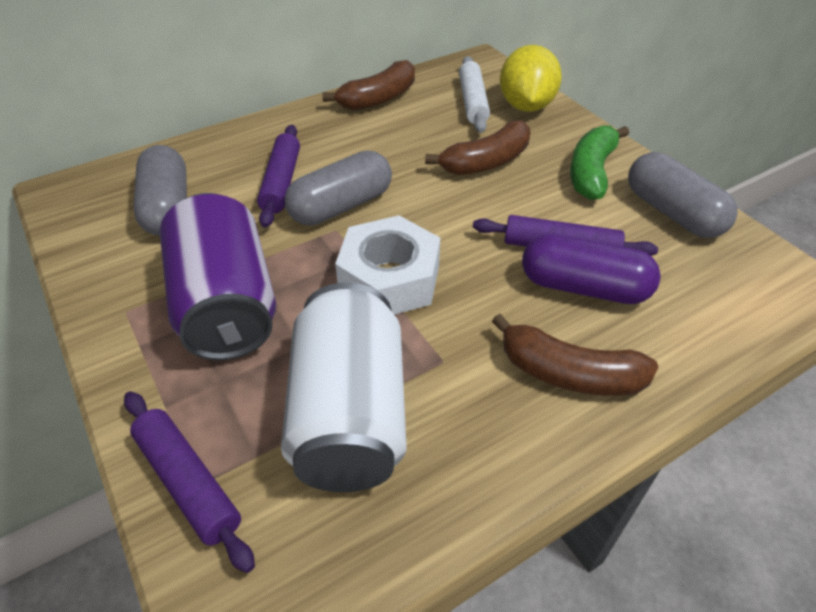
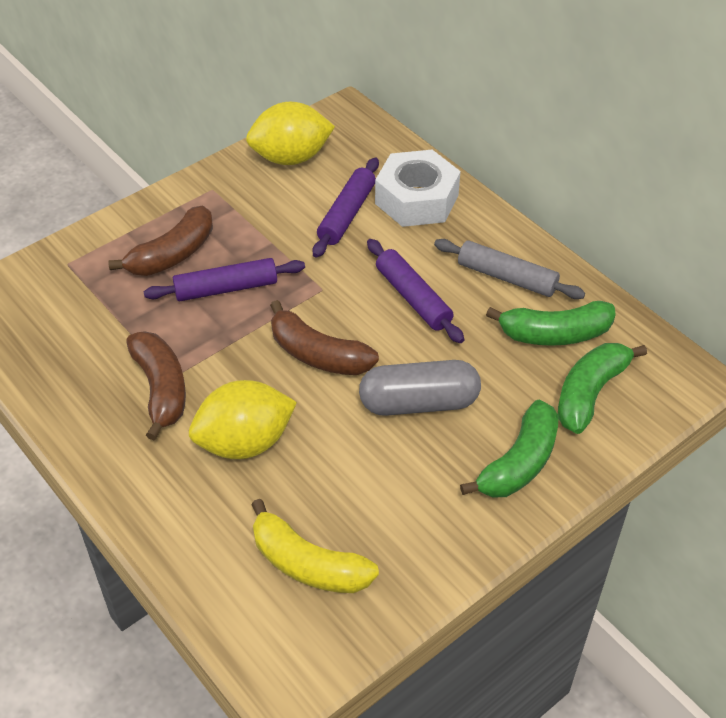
green banana: [570,125,629,200] = 1 -> [460,400,559,498] [486,301,616,346] [558,343,647,434] = 3
grey capsule: [133,145,187,236] [285,151,392,226] [628,152,738,238] = 3 -> [359,360,481,416] = 1
grey rolling pin: none = 0 -> [434,239,585,299] = 1
purple can: [160,193,276,360] = 1 -> none = 0
purple capsule: [522,234,661,304] = 1 -> none = 0
white can: [281,282,406,492] = 1 -> none = 0
white rolling pin: [459,56,490,133] = 1 -> none = 0
yellow banana: none = 0 -> [251,499,379,593] = 1
yellow lemon: [500,45,562,112] = 1 -> [189,380,297,459] [246,102,335,165] = 2

